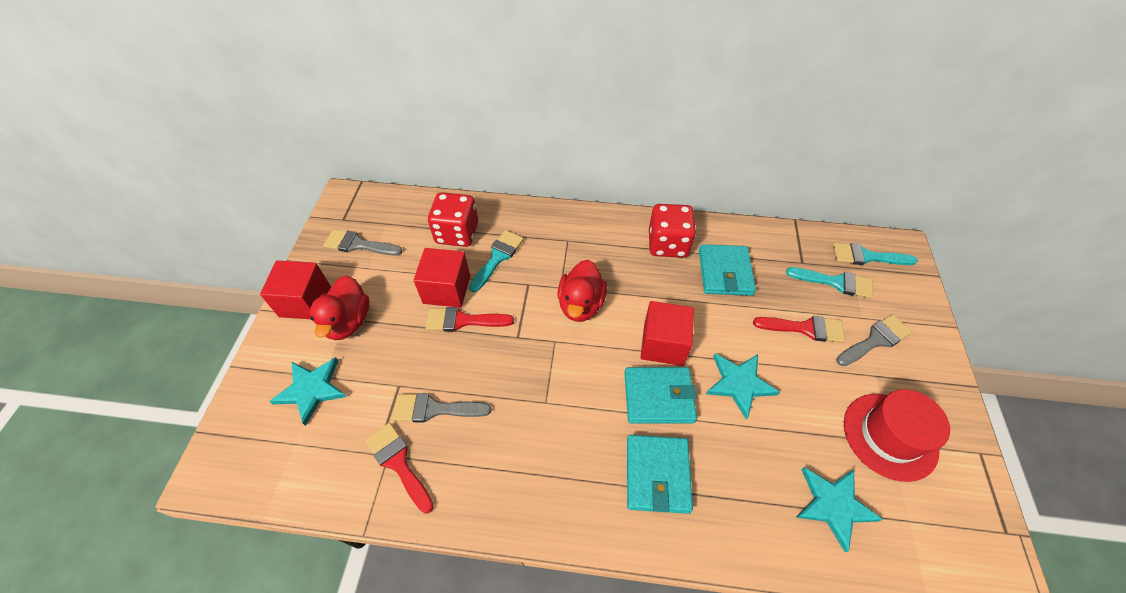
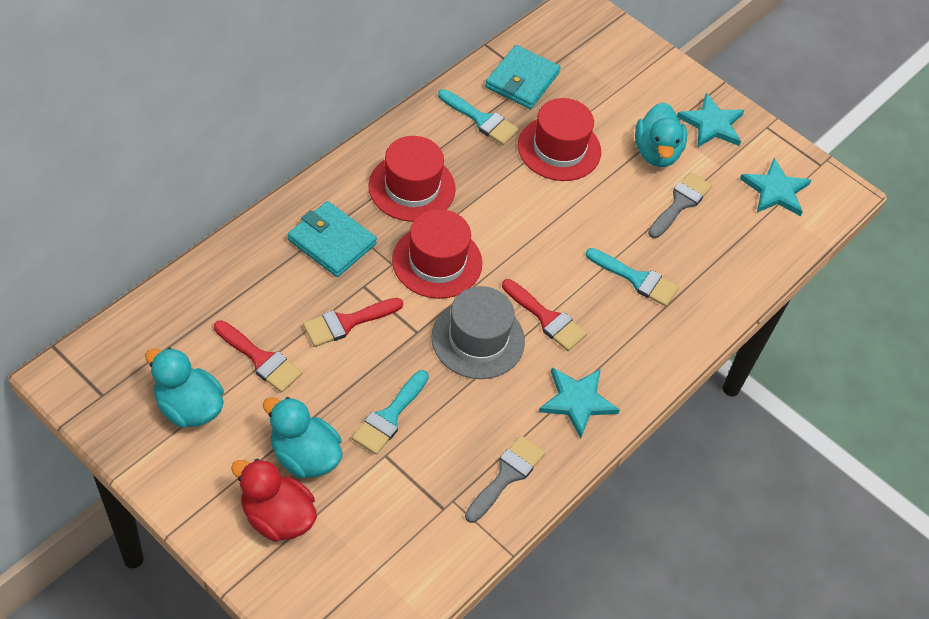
grey brush: [323,229,403,256] [392,393,491,423] [836,314,912,366] = 3 -> [465,435,545,523] [648,172,712,238] = 2
grey hat: none = 0 -> [431,286,525,379] = 1
red cube: [260,261,331,319] [413,248,470,308] [641,301,694,366] = 3 -> none = 0
red dice: [428,192,478,247] [649,204,696,258] = 2 -> none = 0
red duck: [310,276,369,340] [558,260,607,322] = 2 -> [231,459,317,542] = 1
red hat: [844,389,950,482] = 1 -> [368,136,456,222] [392,209,482,299] [518,98,601,181] = 3
turquoise duck: none = 0 -> [145,347,224,428] [263,397,342,478] [635,102,687,167] = 3
turquoise wallet: [624,367,697,424] [627,435,693,514] [699,244,756,296] = 3 -> [288,201,377,277] [485,45,561,109] = 2

